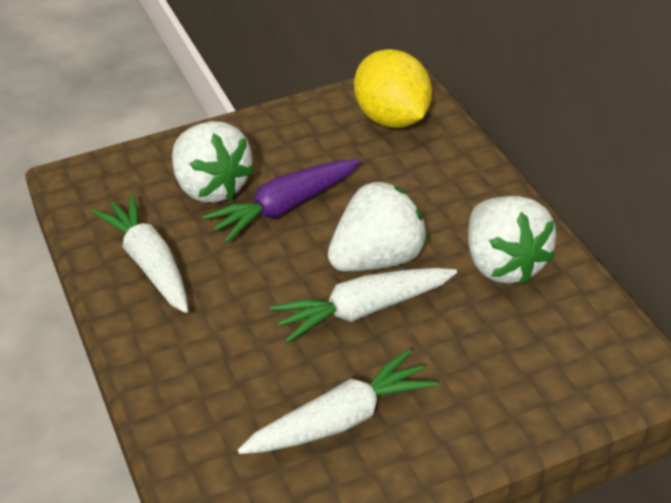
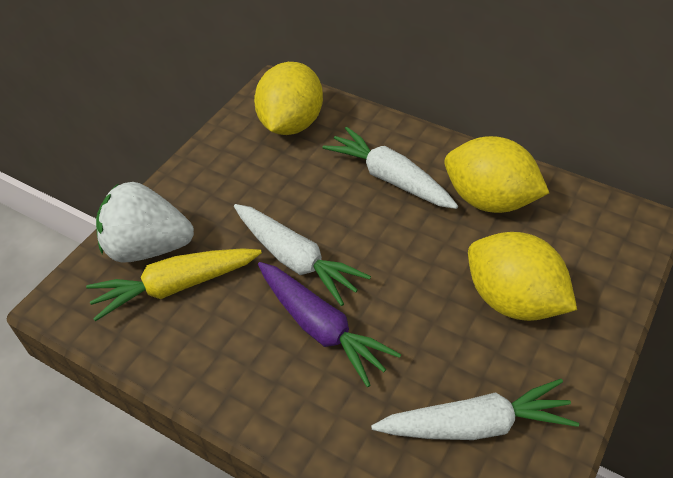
white strawberry: [172,121,254,203] [328,181,428,271] [468,196,556,284] = 3 -> [96,182,194,263] = 1
yellow carrot: none = 0 -> [86,248,262,322] = 1
yellow lemon: [354,49,432,128] = 1 -> [254,62,323,135] [445,136,549,213] [468,232,577,321] = 3

